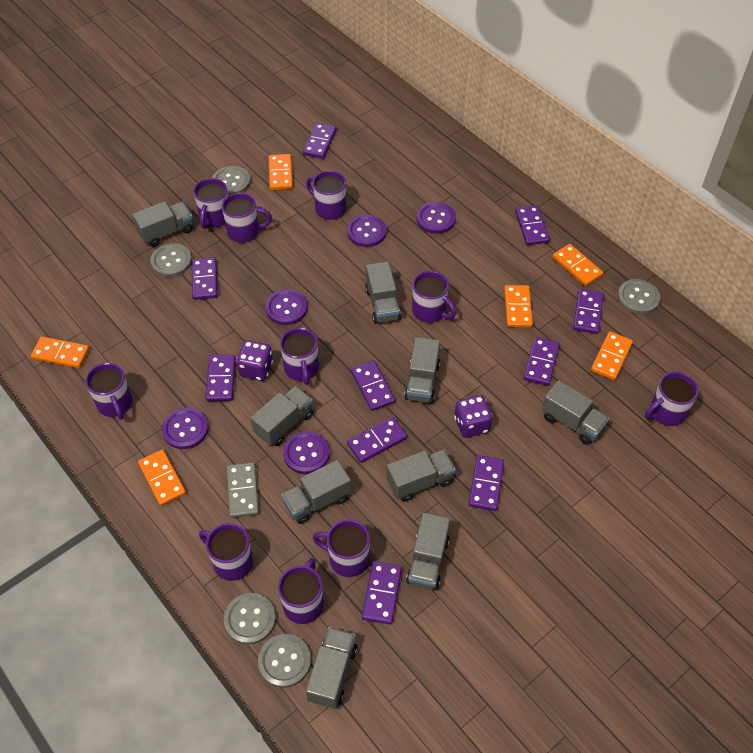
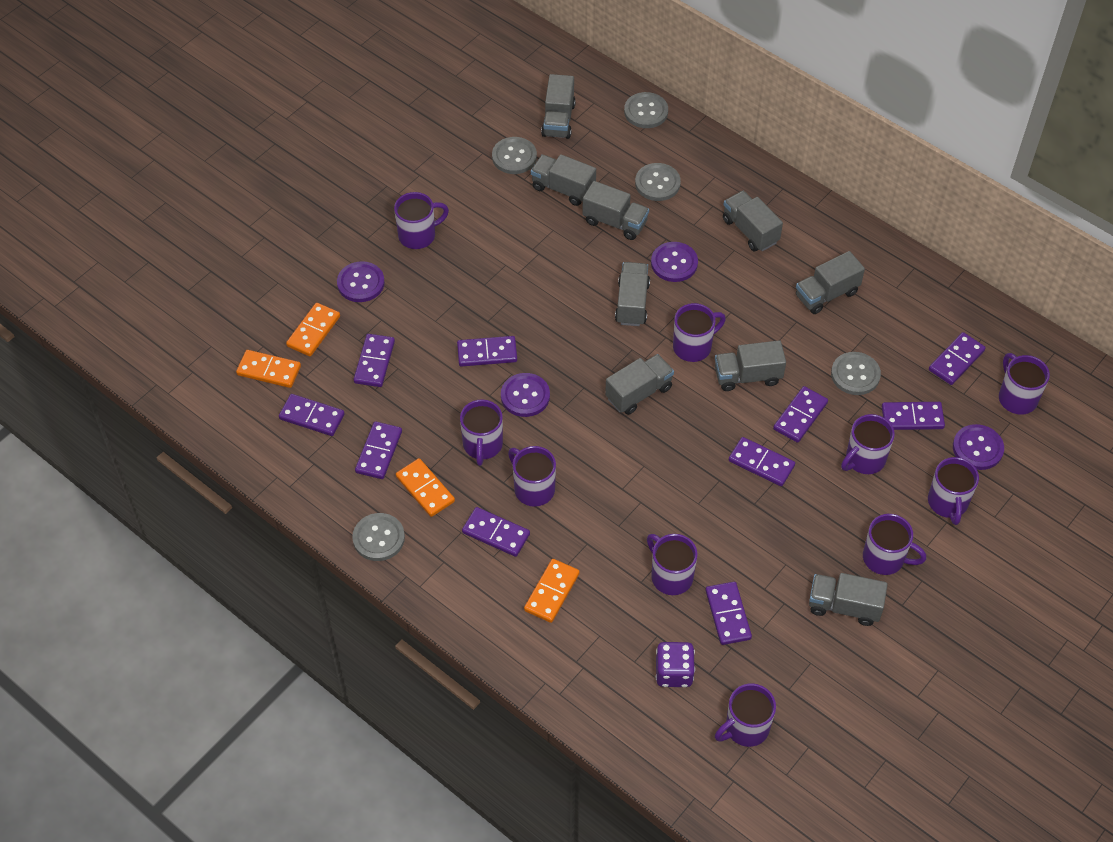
grey domino: [227,462,259,518] = 1 -> none = 0
orange domino: [31,336,89,369] [138,449,186,506] [269,154,293,190] [504,285,533,328] [553,244,603,286] [591,332,633,380] = 6 -> [236,350,301,388] [286,303,340,356] [396,458,455,517] [524,559,580,623] = 4
purple button: [162,408,208,449] [265,289,308,325] [283,431,330,474] [347,215,387,247] [417,202,456,234] = 5 -> [337,261,385,302] [501,373,550,417] [651,242,698,282] [953,424,1004,470] = 4
purple dice: [236,340,273,381] [454,395,493,438] = 2 -> [656,642,695,687] = 1

